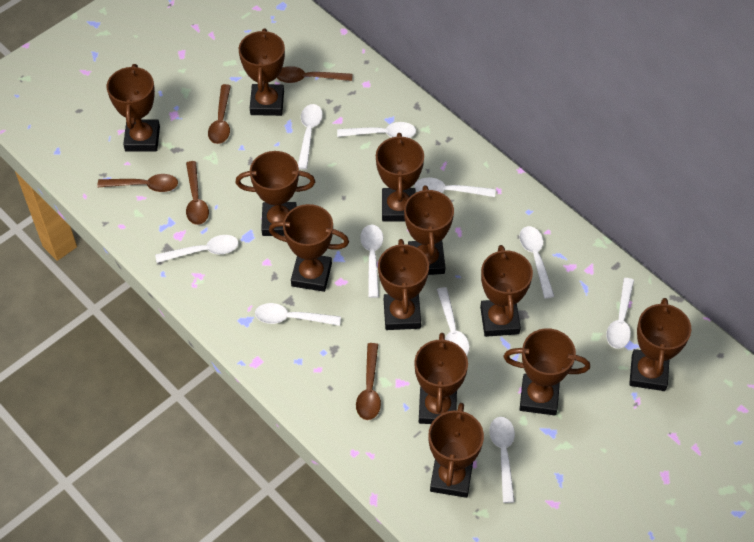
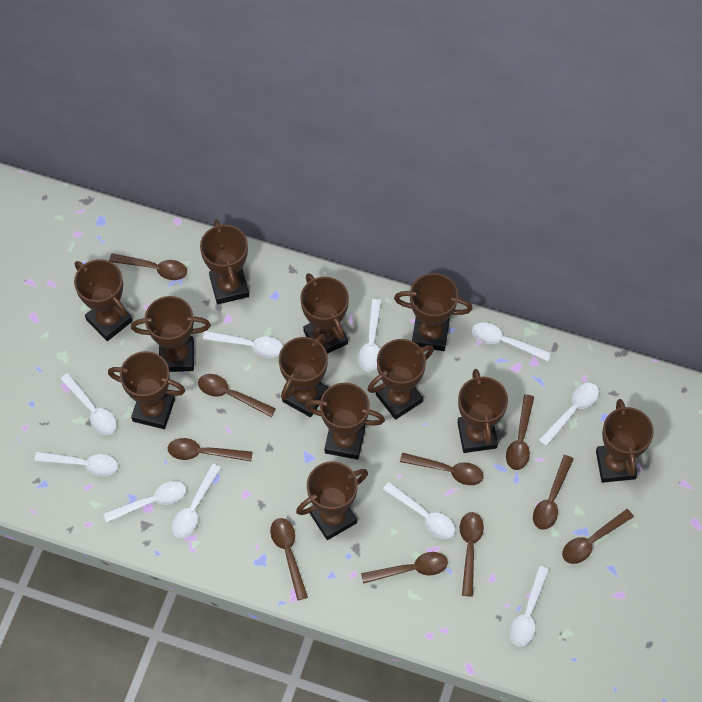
brown spoon: [97,174,178,192] [186,161,209,225] [208,84,231,144] [277,66,352,83] [356,343,381,420] = 5 -> [109,253,187,280] [168,438,253,461] [198,374,276,417] [270,518,308,601] [361,552,448,584] [400,453,484,485] [460,512,484,597] [506,394,534,470] [533,455,574,530] [562,509,634,564] = 10

